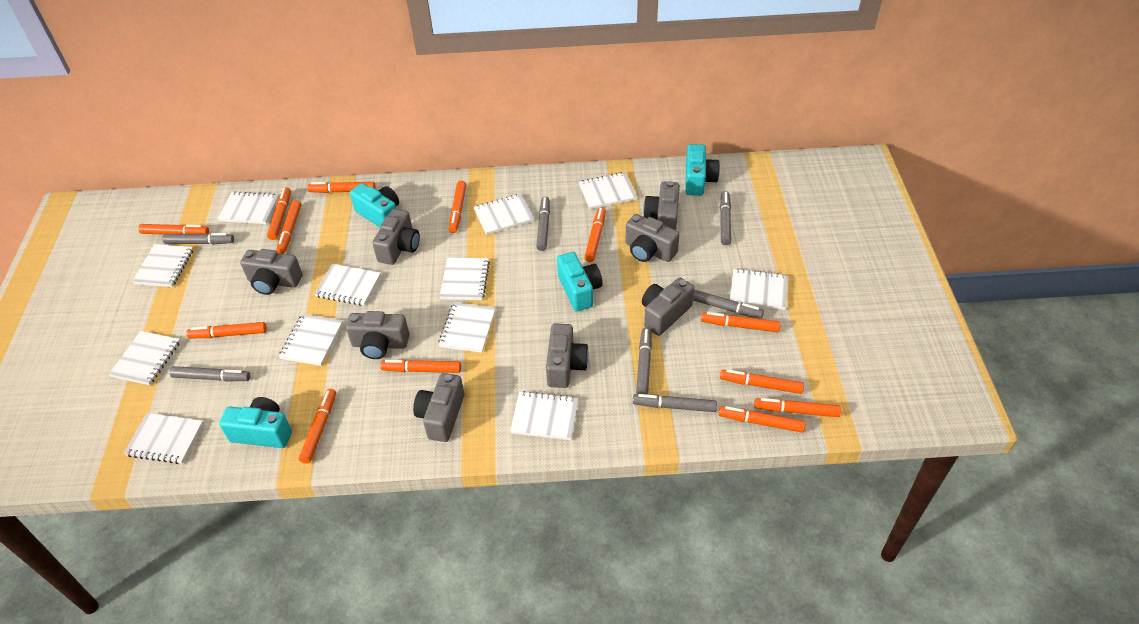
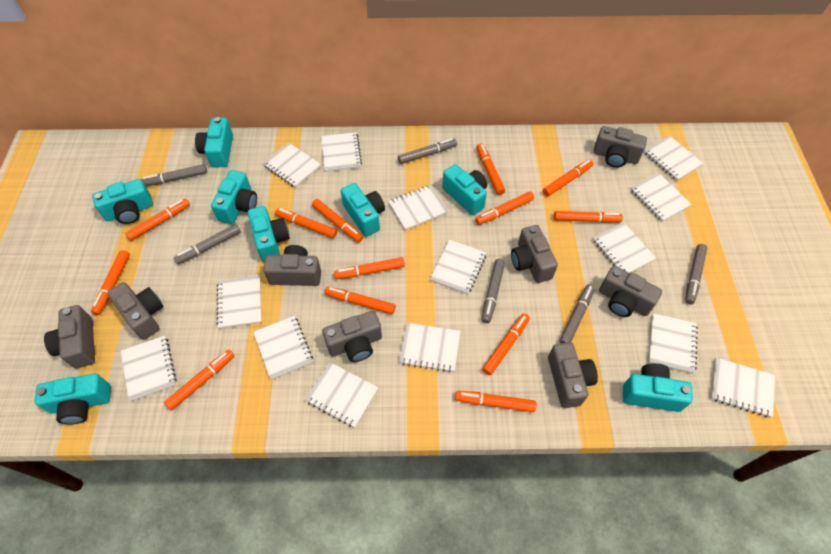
grey marker: [162,233,234,245] [170,366,250,381] [536,197,550,251] [633,394,717,412] [636,327,652,394] [693,290,764,319] [720,191,731,245] = 7 -> [141,164,207,186] [174,224,241,264] [398,138,457,164] [482,259,505,323] [559,284,595,344] [685,244,707,304] = 6
turquoise camera: [219,397,292,448] [350,183,399,227] [557,252,602,311] [685,144,720,196] = 4 -> [34,374,111,424] [92,179,153,224] [195,117,233,167] [211,170,257,224] [248,206,290,263] [341,183,385,237] [442,164,487,215] [623,363,693,412] = 8
white notebook: [109,331,180,385] [124,413,204,464] [132,244,193,287] [218,191,279,224] [279,314,343,366] [314,264,381,306] [438,302,496,353] [439,257,490,300] [474,194,534,235] [510,391,578,440] [579,172,637,209] [730,268,788,310] = 12 -> [121,336,177,401] [216,275,262,329] [253,316,313,380] [263,143,321,188] [305,362,378,428] [321,132,362,172] [388,185,448,231] [399,323,460,373] [430,239,486,295] [592,222,656,273] [630,173,692,222] [644,135,703,181] [648,313,698,374] [711,357,775,417] = 14

